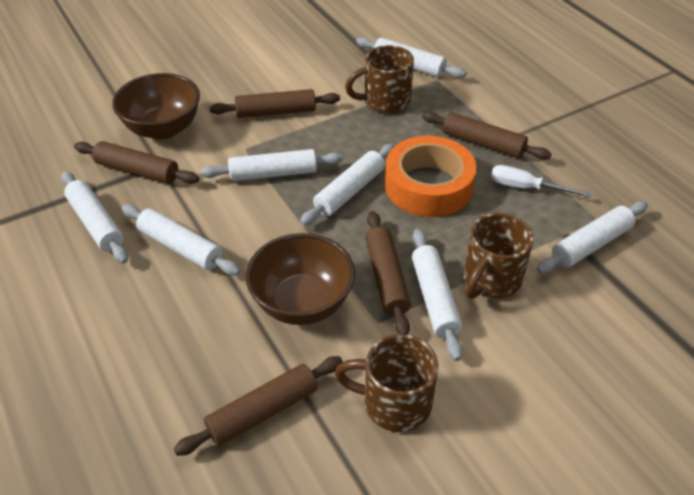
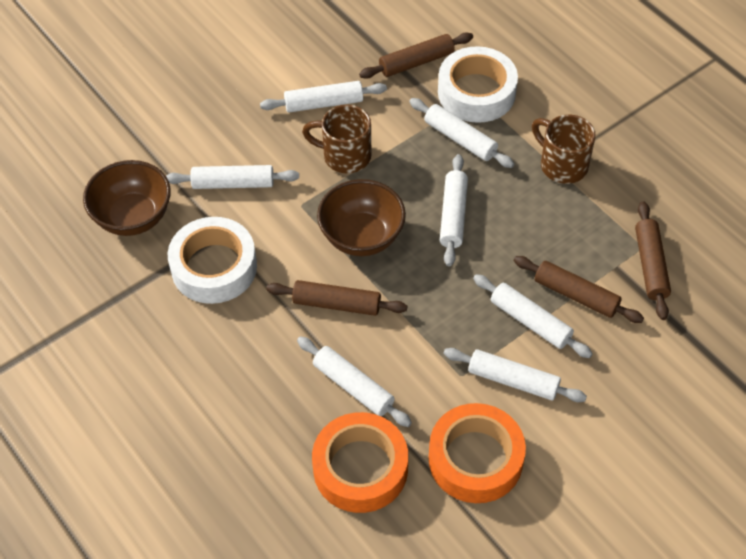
brown mug: [334,334,438,432] [345,45,414,113] [464,213,534,299] = 3 -> [302,105,371,173] [532,115,596,184] = 2
brown rolling pin: [74,141,199,184] [174,356,343,456] [210,89,340,118] [365,211,411,335] [422,111,552,160] = 5 -> [266,280,407,316] [359,32,473,79] [514,256,644,323] [635,201,671,320] = 4
orange tape: [385,136,477,217] = 1 -> [312,412,408,513] [429,403,526,503] = 2
white screwdriver: [491,165,591,198] = 1 -> none = 0
white tape: none = 0 -> [168,217,257,304] [438,46,518,123] = 2

